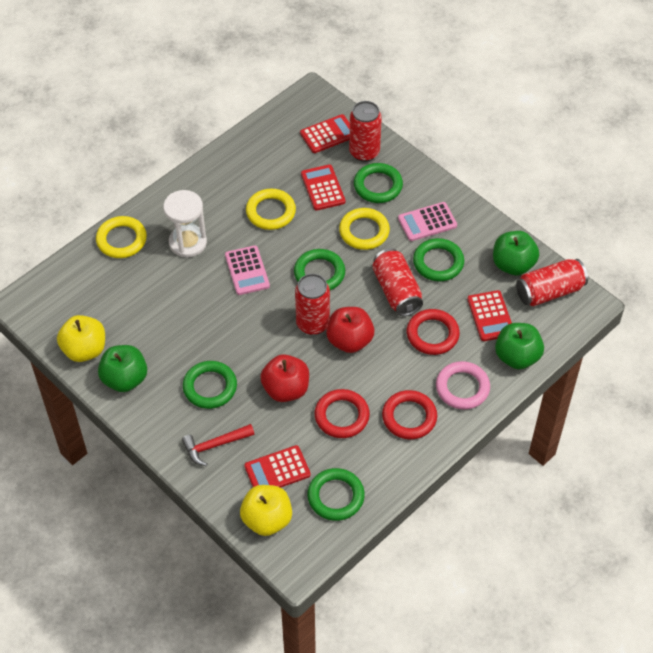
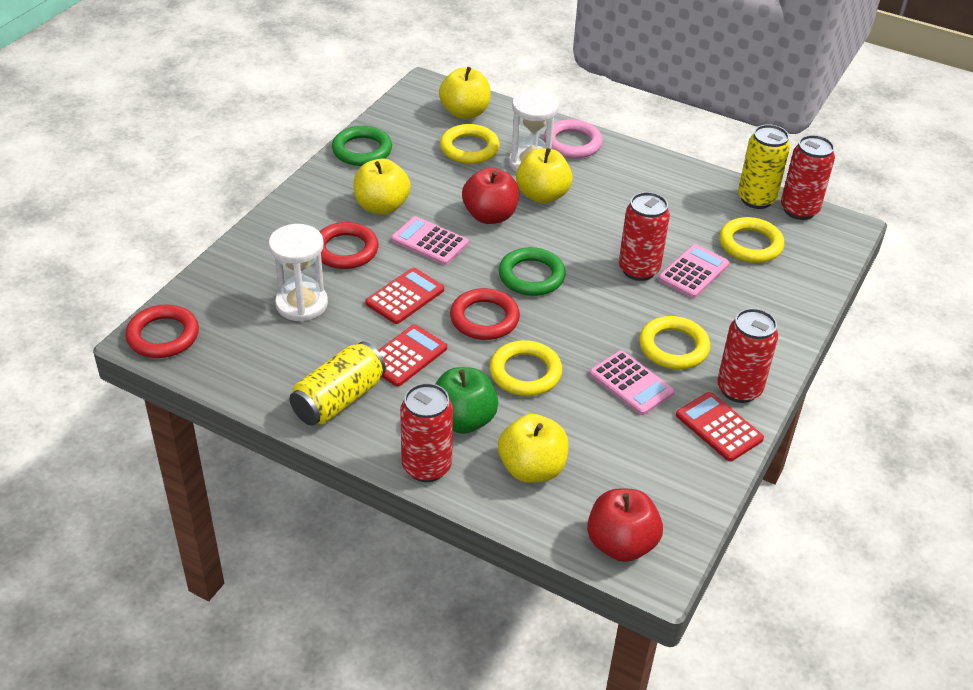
green apple: [98,345,147,392] [493,231,539,275] [495,323,544,369] = 3 -> [436,367,498,434] = 1
green ring: [183,361,237,409] [294,249,345,290] [307,468,365,521] [354,163,403,203] [413,238,464,281] = 5 -> [332,126,392,166] [499,247,566,296] = 2
pink calculator: [225,245,270,295] [398,202,457,241] = 2 -> [391,216,469,265] [589,350,674,415] [658,244,730,298] = 3
red calculator: [244,445,311,488] [300,114,350,153] [301,164,346,211] [467,290,512,341] = 4 -> [365,268,444,324] [378,324,447,387] [676,392,764,462] = 3
red hammer: [182,424,254,466] = 1 -> none = 0
white hourglass: [163,190,207,258] = 1 -> [269,224,328,322] [509,90,559,172] = 2
yellow apple: [57,315,105,362] [240,485,292,536] = 2 -> [353,158,411,215] [439,67,490,119] [498,414,569,483] [516,148,573,204] = 4
yellow can: none = 0 -> [289,341,386,426] [738,124,790,209] = 2
yellow ring: [96,216,147,258] [246,189,296,230] [339,208,390,250] = 3 -> [440,124,500,164] [490,340,562,396] [639,316,710,369] [719,217,784,263] = 4

